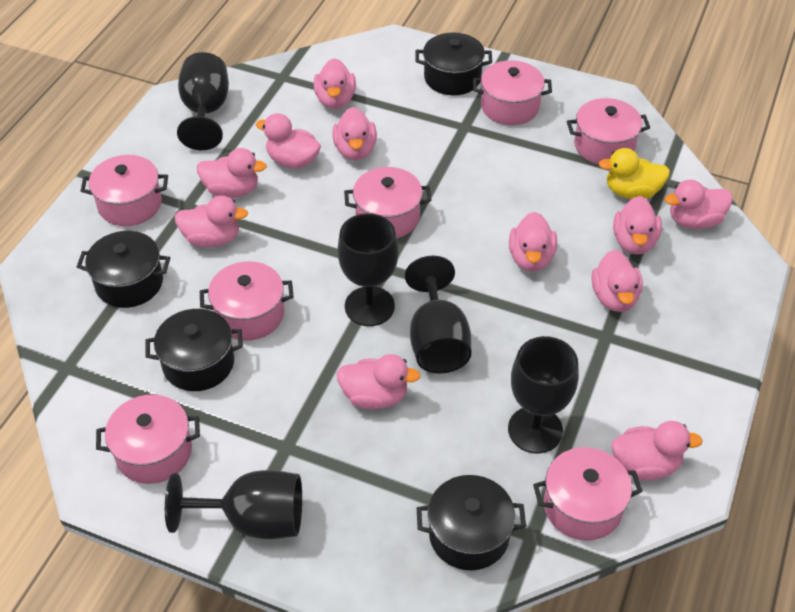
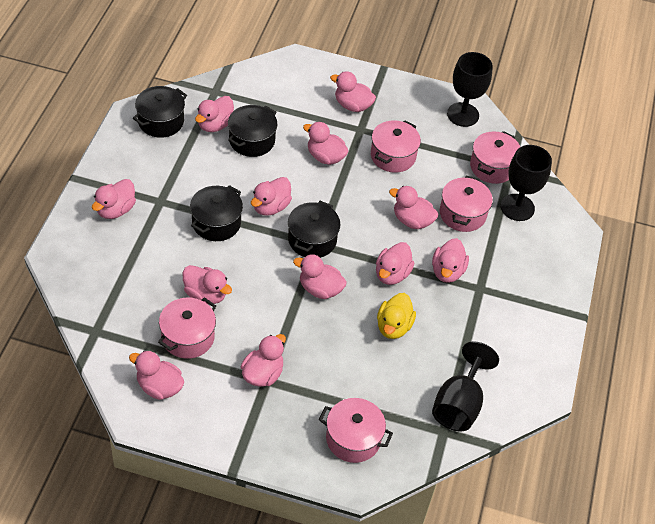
black goblet: [165,470,302,539] [177,52,229,150] [337,213,398,326] [405,256,471,374] [508,336,579,454] = 5 -> [432,341,499,431] [447,52,493,127] [501,145,552,221] = 3
pink duck: [175,196,248,247] [197,148,267,198] [256,113,321,169] [314,58,356,109] [332,107,377,160] [337,354,421,409] [509,212,557,271] [592,250,643,312] [612,421,703,481] [613,196,662,254] [665,180,733,229] = 11 -> [92,179,136,219] [129,350,184,400] [183,265,232,304] [195,96,234,132] [241,334,286,387] [251,177,292,216] [293,254,347,299] [303,122,348,165] [330,71,376,112] [376,242,414,285] [389,186,438,229] [432,238,469,283] = 12
pink pot: [81,155,168,226] [96,395,200,484] [200,261,294,341] [344,167,431,238] [473,60,552,125] [533,447,642,541] [567,98,650,165] = 7 -> [158,297,216,359] [319,398,393,463] [371,120,421,173] [440,175,493,232] [470,131,520,184] = 5

